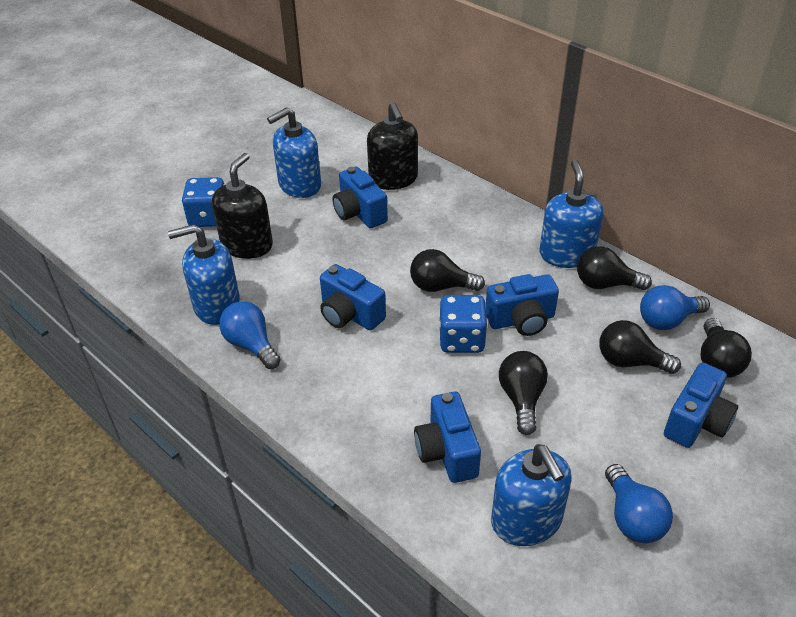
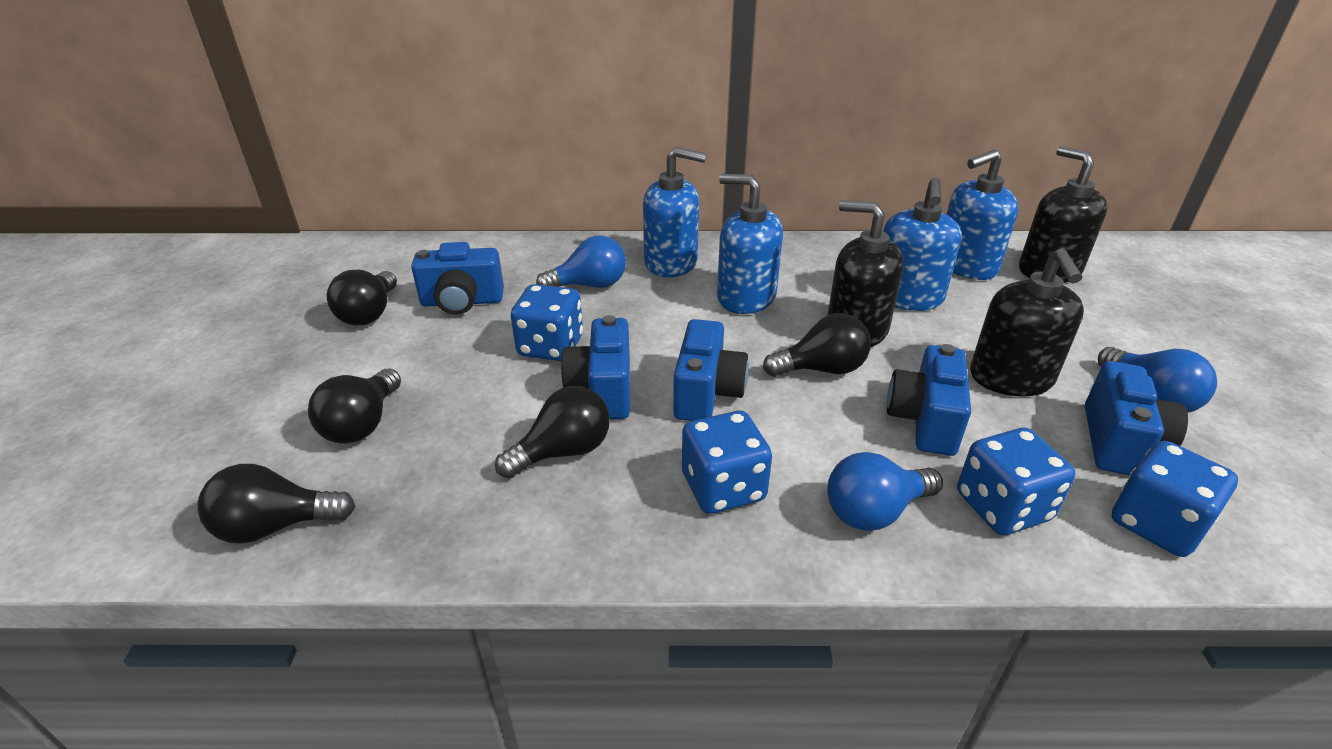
black soap dispenser: [212,153,273,259] [367,102,418,190] = 2 -> [828,200,904,347] [970,248,1084,396] [1019,146,1107,283] = 3
blue dice: [182,177,224,227] [439,295,487,353] = 2 -> [511,284,583,361] [682,411,772,514] [957,428,1075,535] [1112,441,1238,557] = 4

